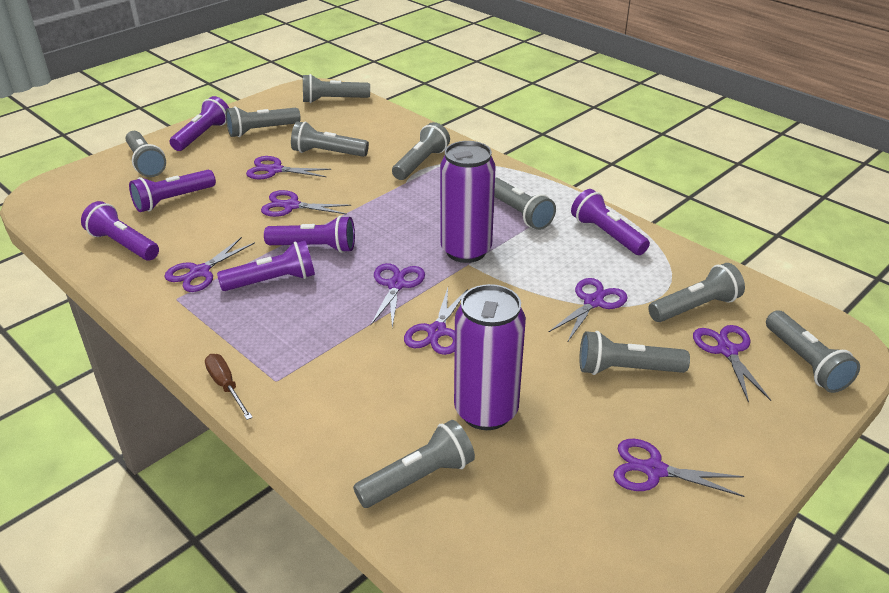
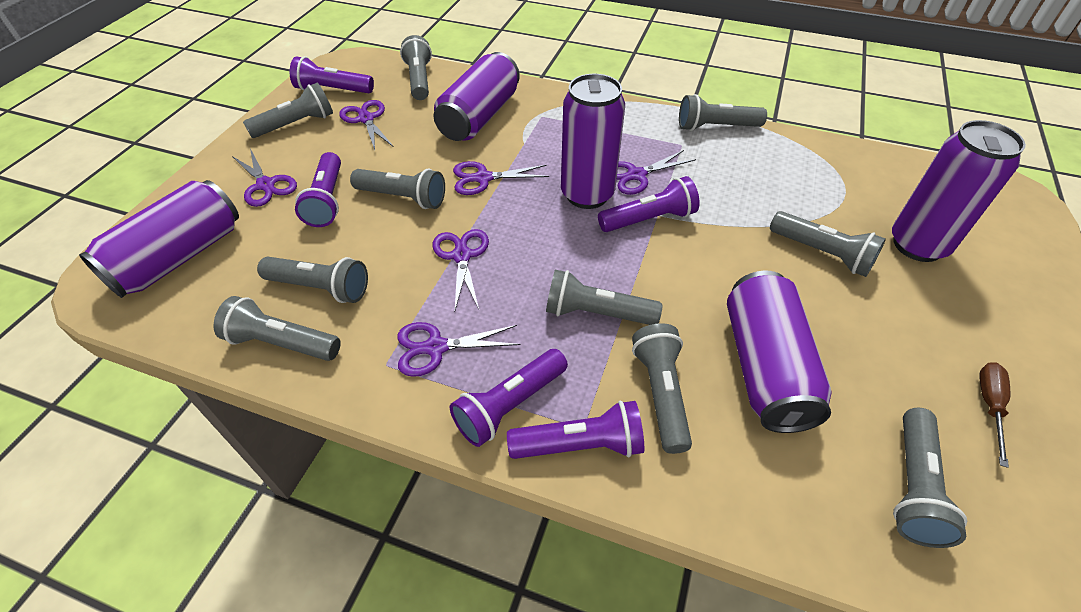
purple can: [440,141,496,263] [454,284,526,430] = 2 -> [79,180,239,298] [433,52,520,141] [561,74,625,209] [727,271,832,433] [892,120,1026,262] = 5
purple flashlight: [81,201,159,260] [129,170,216,212] [170,96,229,151] [217,241,315,291] [264,216,355,253] [571,189,650,255] = 6 -> [290,56,374,93] [295,152,341,227] [450,349,568,447] [507,401,644,459] [598,176,700,232] = 5
purple scissors: [164,237,255,292] [246,156,331,179] [261,190,351,217] [371,263,425,328] [404,288,468,355] [548,278,628,341] [614,439,744,497] [693,325,771,403] = 8 -> [232,149,297,207] [339,100,394,150] [397,322,521,377] [433,229,489,310] [453,161,549,195] [617,150,696,195] = 6

